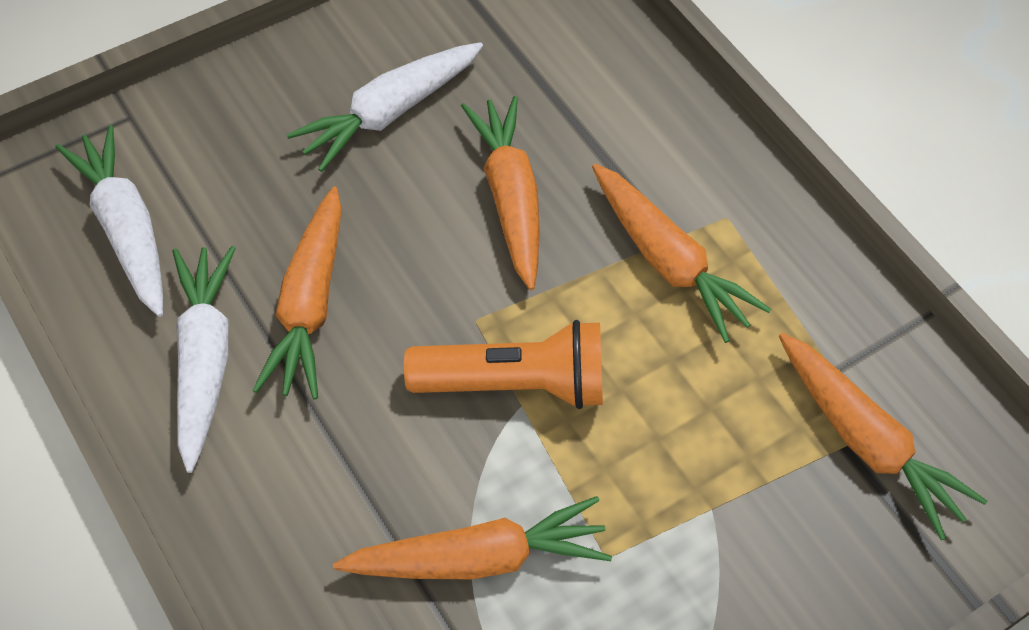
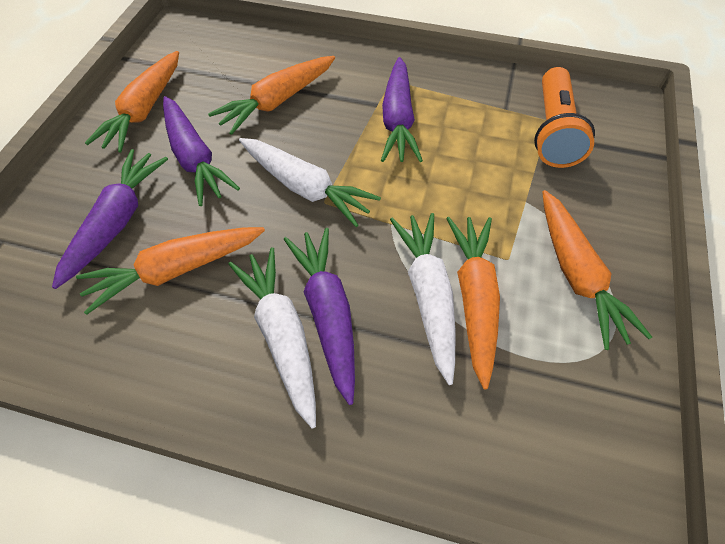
purple carrot: none = 0 -> [52,149,168,289] [163,96,240,206] [284,228,355,405] [381,57,423,162] = 4

